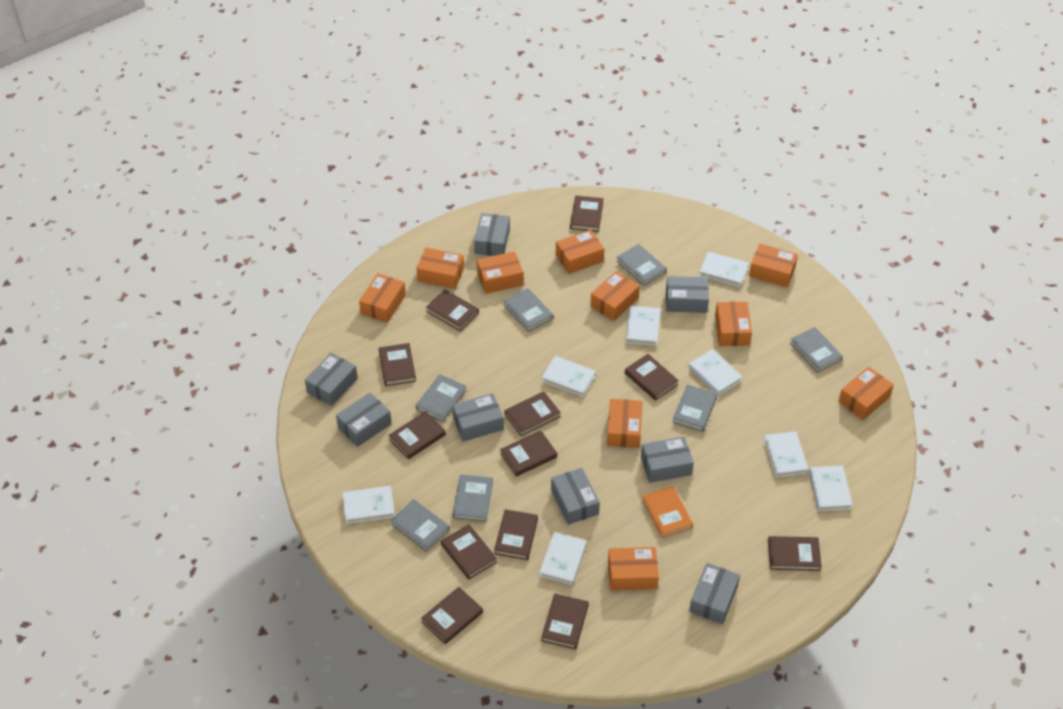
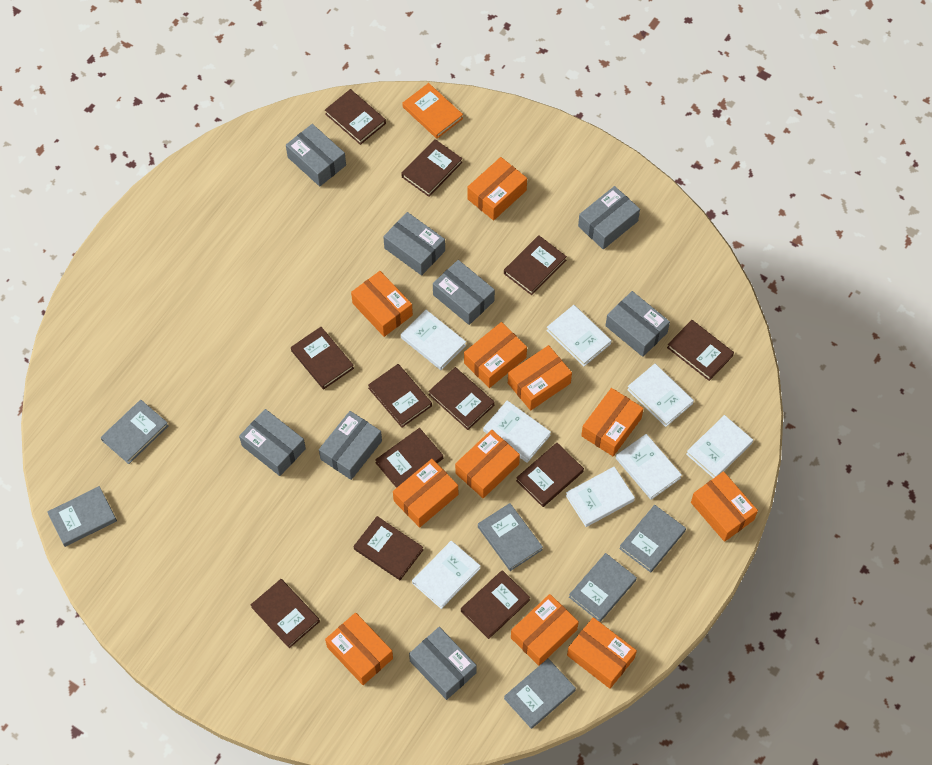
grey book: [390,499,450,552] [416,374,467,422] [453,475,493,522] [504,288,553,332] [616,244,667,286] [672,384,717,432] [790,327,843,373] = 7 -> [47,486,117,547] [101,400,169,464] [478,503,543,571] [504,658,576,729] [569,553,637,622] [619,505,686,573] = 6
orange box: [359,274,406,323] [416,248,464,289] [477,251,523,294] [556,230,604,274] [590,271,640,321] [607,399,643,448] [608,547,659,591] [715,302,752,346] [749,244,798,287] [838,367,894,420] = 10 -> [325,612,393,685] [351,271,413,337] [393,459,458,528] [455,430,520,498] [464,322,527,388] [467,157,527,220] [508,345,572,411] [511,594,579,666] [567,617,637,689] [581,388,644,456] [691,471,758,542] = 11

